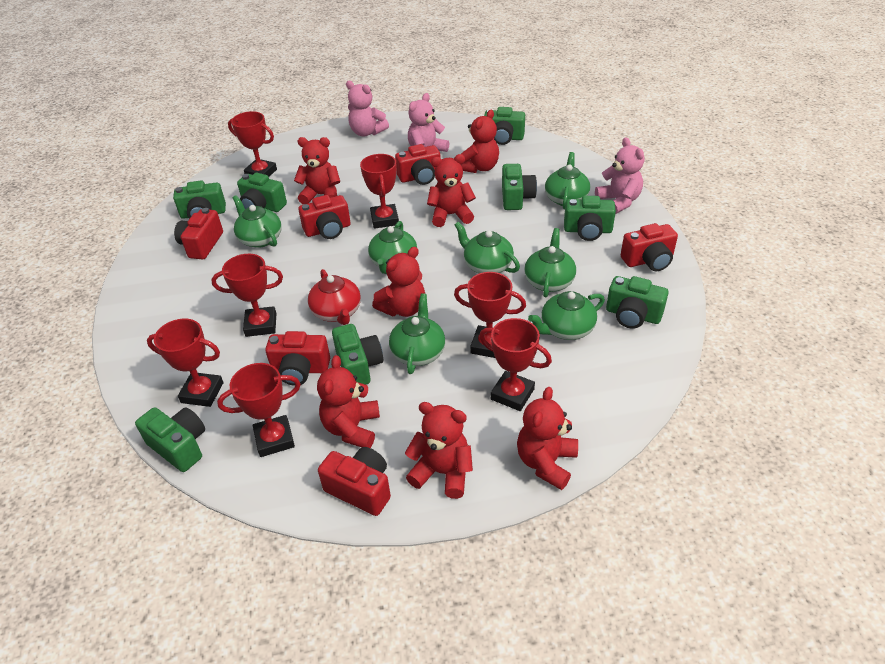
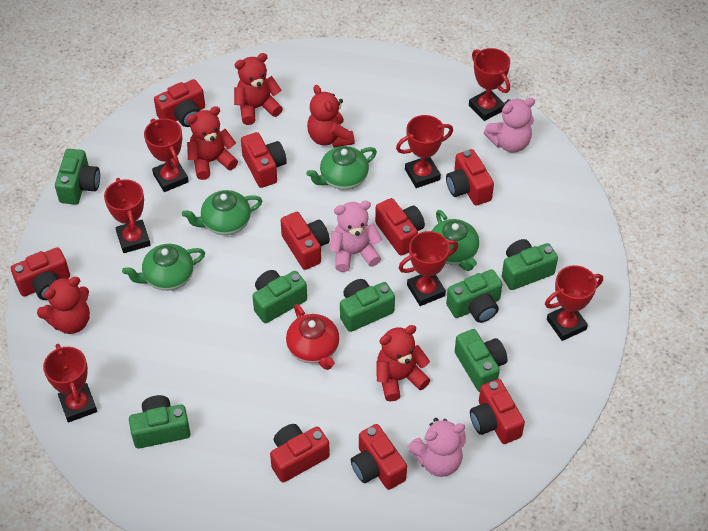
green camera: [135,407,205,472] [173,181,226,219] [237,173,287,212] [332,324,383,385] [484,107,525,145] [502,164,537,210] [564,196,616,241] [606,276,669,329] = 8 -> [55,149,100,205] [129,395,190,449] [252,270,307,323] [340,279,395,332] [446,269,502,323] [455,329,508,392] [502,239,558,290] = 7
green teapot: [233,195,282,248] [368,221,417,274] [389,293,445,374] [455,222,520,273] [524,228,576,297] [528,291,605,340] [545,152,590,209] = 7 -> [122,244,205,291] [182,190,262,235] [306,146,377,190] [432,210,479,271] = 4
red camera: [174,208,223,259] [265,331,330,386] [298,195,351,239] [318,447,391,516] [395,144,441,185] [621,223,678,272] = 6 -> [11,247,70,300] [154,79,205,127] [241,132,287,188] [270,424,330,483] [281,212,330,270] [351,424,407,490] [375,198,425,256] [446,149,494,206] [470,379,525,444] = 9
red teddy bear: [294,137,340,205] [317,355,380,448] [372,247,425,317] [405,402,473,499] [427,154,476,227] [461,110,499,173] [517,387,578,490] = 7 -> [37,277,90,334] [186,106,238,180] [234,53,283,125] [307,85,355,148] [376,325,430,401] = 5

